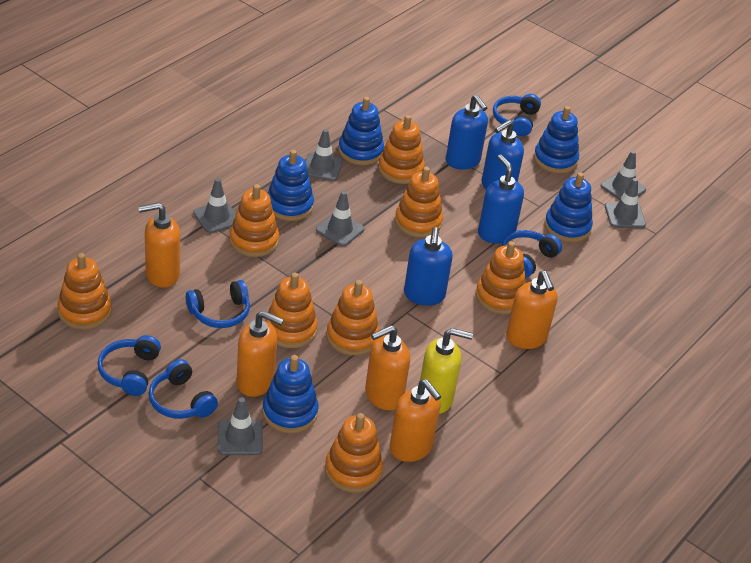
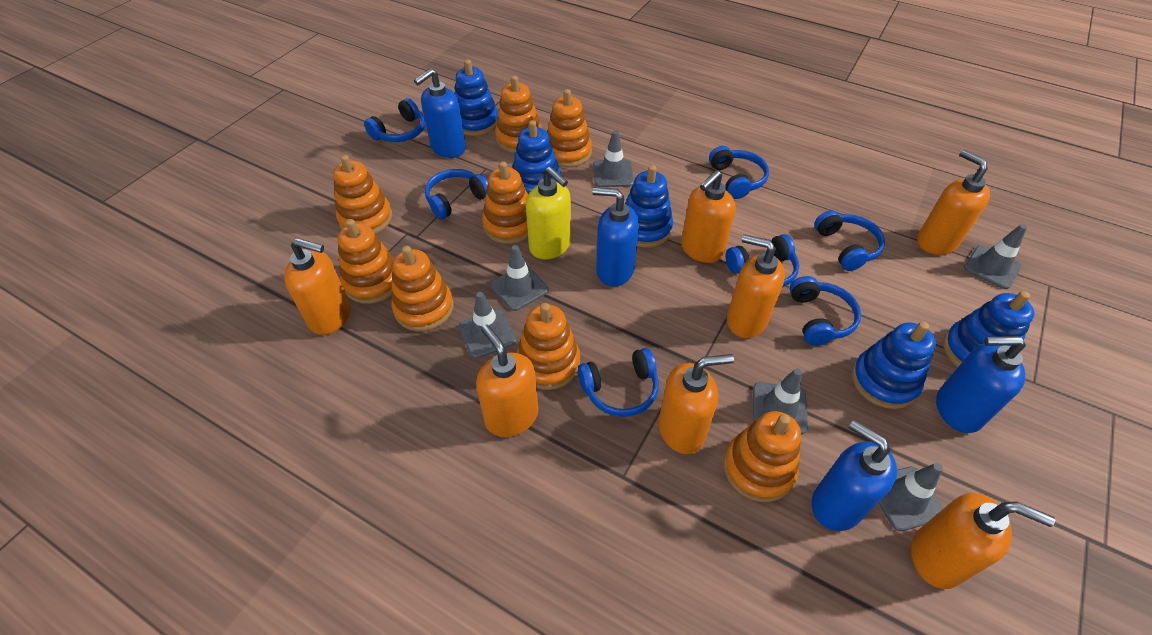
blue headphones: [97,335,161,396] [149,359,218,419] [186,280,250,328] [493,94,541,136] [502,230,562,278] = 5 -> [364,98,425,142] [425,169,488,219] [578,348,659,417] [709,146,769,199] [726,234,799,287] [790,276,861,346] [814,210,885,271] = 7
orange soap dispenser: [138,202,180,288] [237,311,284,397] [365,325,410,410] [390,379,441,462] [506,270,557,349] = 5 -> [284,238,351,335] [476,325,539,437] [659,354,734,454] [681,170,736,263] [727,234,785,338] [911,493,1055,589] [917,150,990,255] = 7

